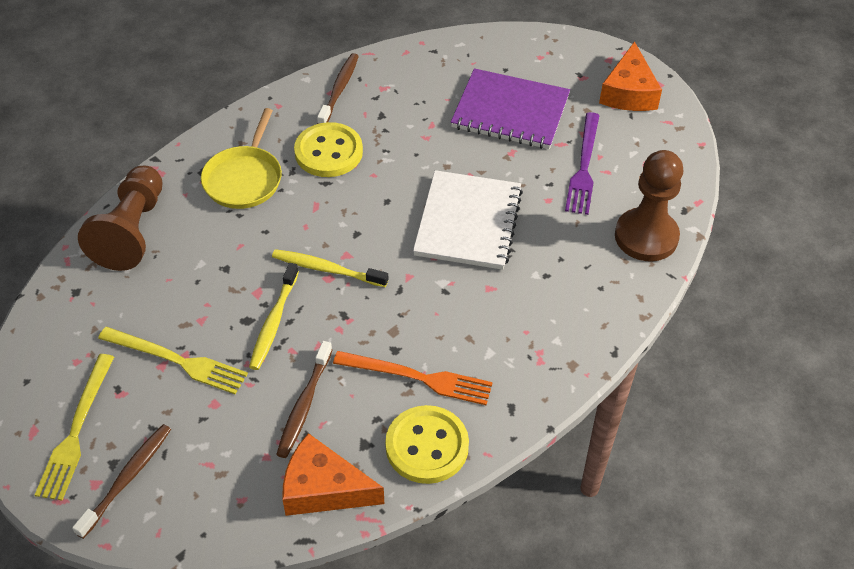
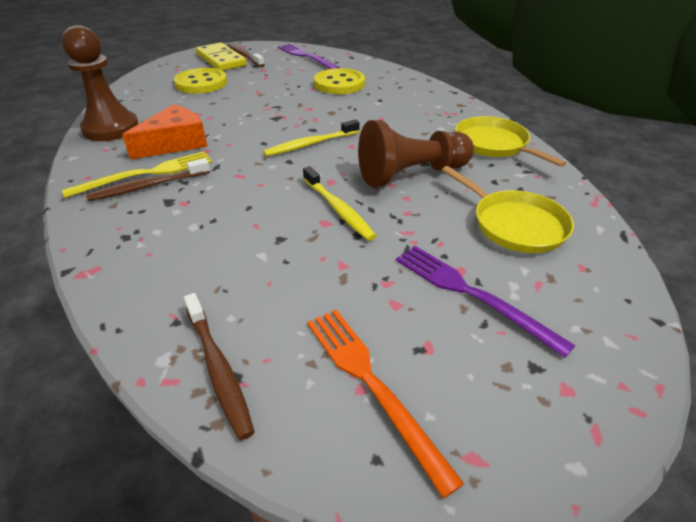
orange cheese: [282,433,384,516] [599,41,662,111] = 2 -> [122,104,207,159] = 1
purple fork: [565,112,600,215] = 1 -> [278,44,340,69] [396,246,575,358] = 2
purple notebook: [451,68,570,149] = 1 -> none = 0
white notebook: [413,170,523,270] = 1 -> none = 0
yellow domino: none = 0 -> [196,42,247,71] = 1
yellow fork: [35,354,114,501] [98,327,248,394] = 2 -> [62,151,212,198] = 1
yellow pan: [201,108,282,209] = 1 -> [442,166,574,253] [455,116,567,167] = 2

